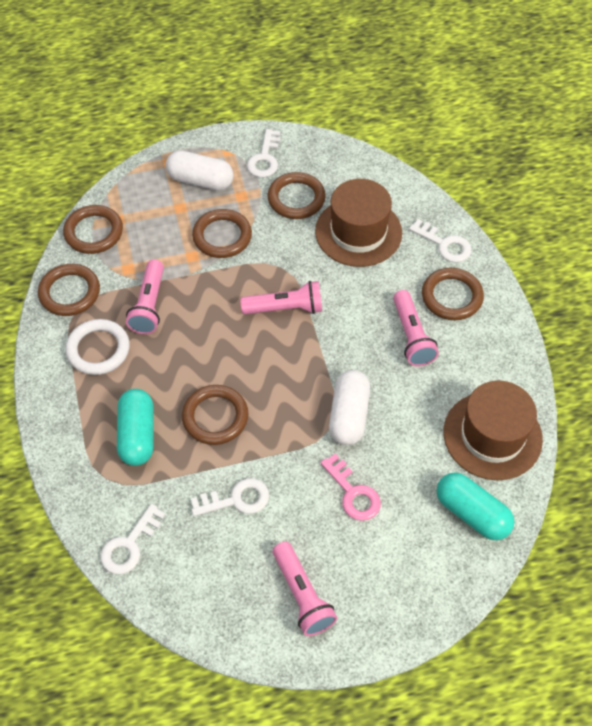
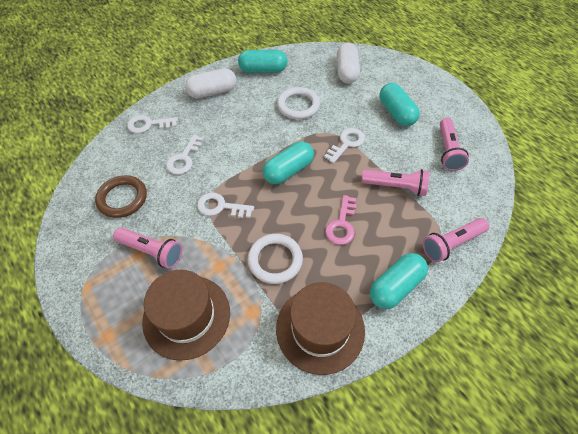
brown ring: [38,264,100,316] [63,205,123,254] [182,385,248,445] [192,209,252,258] [268,172,326,219] [422,268,484,320] = 6 -> [95,175,147,218] = 1
turquoise capsule: [117,389,154,466] [437,472,514,540] = 2 -> [238,50,287,73] [263,141,314,184] [370,253,428,309] [379,83,420,126] = 4
white ring: [65,319,130,375] = 1 -> [248,234,303,284] [277,87,320,119] = 2

